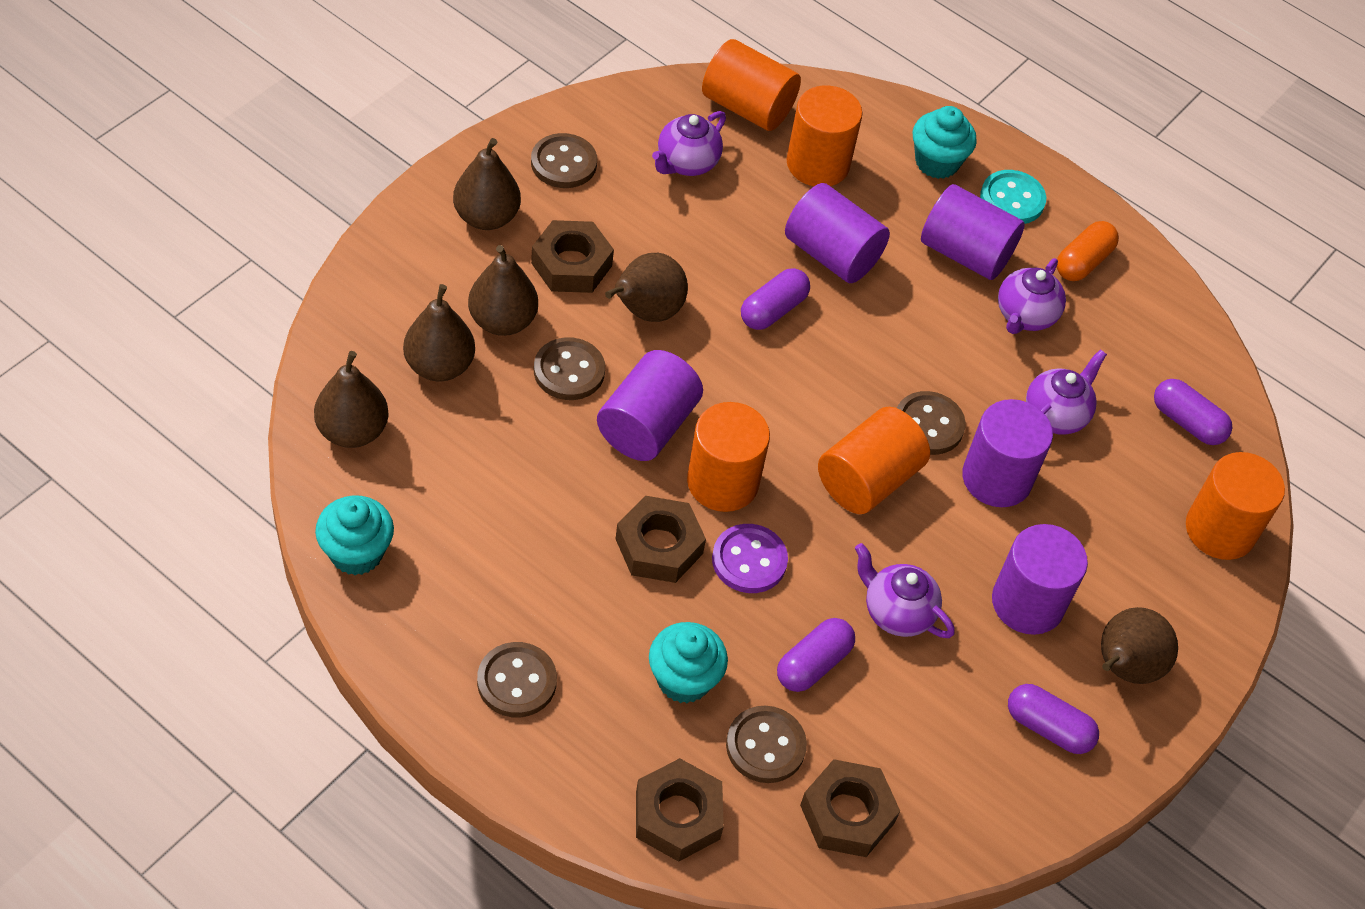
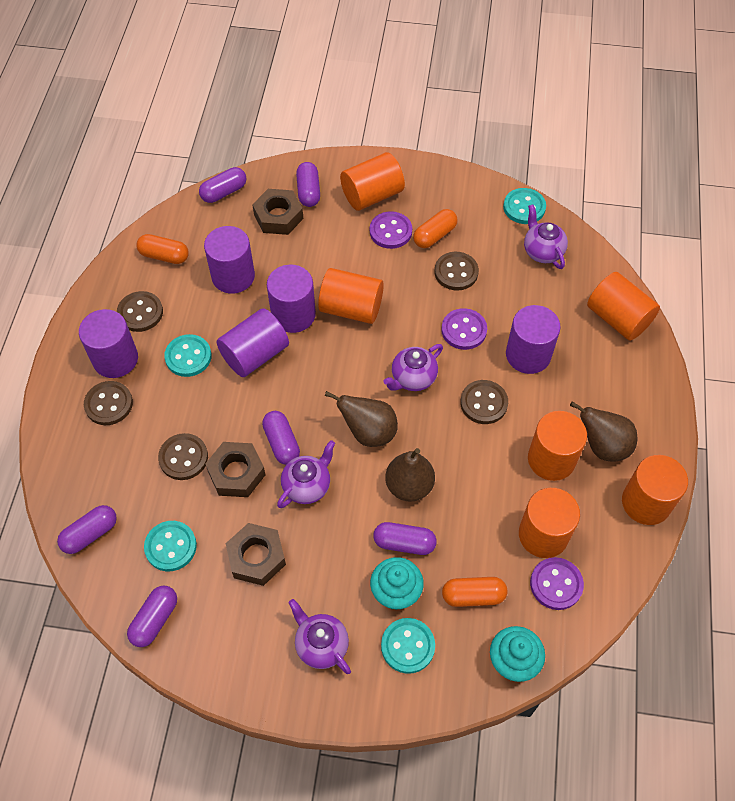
brown nut: [531,220,614,293] [616,496,706,583] [636,758,724,862] [800,759,900,857] = 4 -> [205,442,266,497] [226,523,286,586] [252,189,303,235] = 3
brown pear: [314,351,389,448] [403,284,475,381] [453,138,521,230] [468,245,538,336] [605,253,688,322] [1101,607,1178,684] = 6 -> [325,391,398,447] [385,448,435,502] [570,401,638,462] = 3
orange capsule: [1057,221,1119,281] = 1 -> [137,234,189,264] [413,209,457,248] [442,577,507,607] = 3
orange cylinder: [687,402,770,512] [702,39,801,131] [786,86,863,186] [818,407,930,514] [1186,452,1285,560] = 5 -> [318,268,384,324] [340,152,405,211] [519,488,580,558] [528,411,587,481] [587,272,660,341] [622,455,688,525] = 6
purple button: [712,524,788,593] = 1 -> [370,211,412,249] [441,308,487,350] [530,557,584,610] = 3
purple capsule: [741,268,810,330] [777,618,855,692] [1008,684,1099,754] [1154,379,1232,445] = 4 -> [57,505,117,554] [127,586,177,647] [199,167,246,203] [262,411,300,465] [296,162,320,207] [373,522,437,555] = 6
turquoise button: [980,170,1046,224] = 1 -> [144,521,197,571] [164,334,212,377] [381,618,435,674] [503,188,546,224] = 4
turquoise cupcake: [315,495,394,575] [649,622,728,703] [912,106,977,179] = 3 -> [370,557,424,610] [490,626,545,682] = 2

